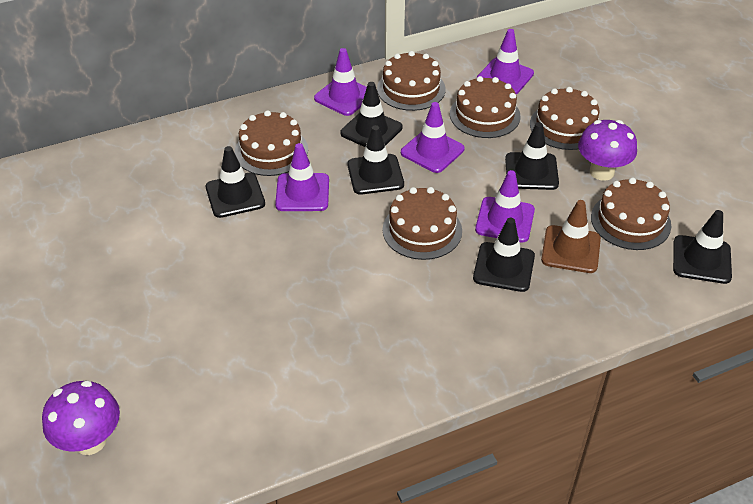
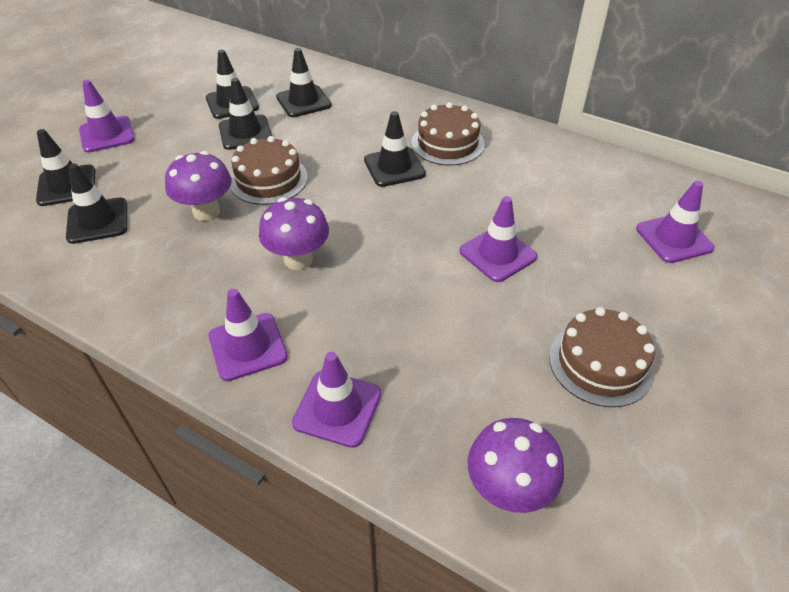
brown cake: [235,110,308,176] [377,51,446,111] [382,187,462,260] [450,76,521,138] [530,87,600,150] [591,178,671,250] = 6 -> [230,136,308,205] [411,102,485,166] [549,307,655,407] = 3
brown traffic cone: [541,200,601,273] = 1 -> none = 0
purple mushroom: [42,380,120,455] [578,120,637,181] = 2 -> [165,151,232,221] [259,197,329,270] [468,418,564,513] = 3

